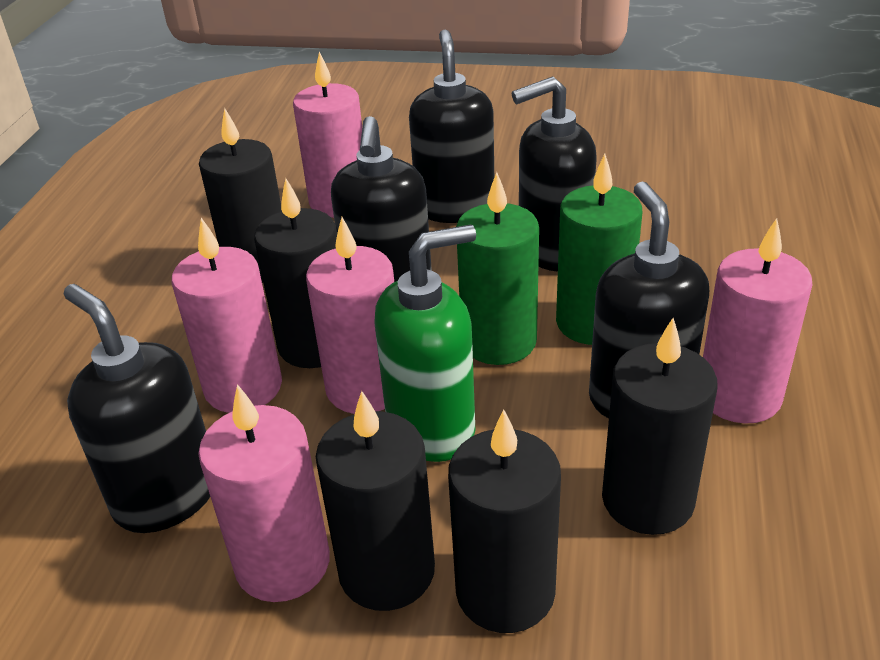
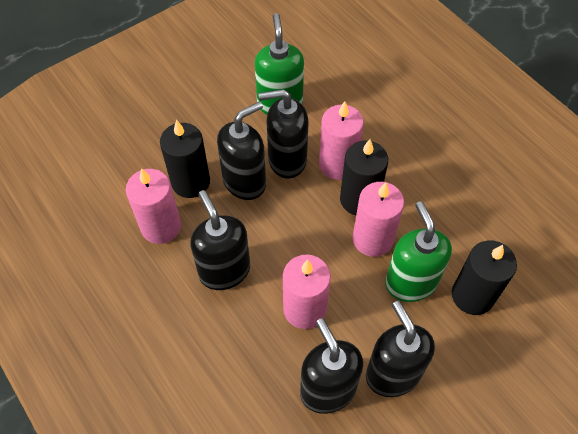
black candle: [199,108,282,283] [254,178,337,368] [316,391,435,611] [448,410,561,633] [602,318,717,535] = 5 -> [160,120,210,198] [340,139,388,215] [452,240,517,315] = 3
green candle: [456,172,539,365] [556,154,642,345] = 2 -> none = 0
green soap dispenser: [374,224,476,462] = 1 -> [255,13,304,114] [385,201,452,302] = 2
pink candle: [172,218,282,413] [198,384,330,602] [293,52,362,218] [306,217,394,414] [703,218,812,424] = 5 -> [126,169,181,244] [283,255,331,329] [319,101,364,180] [353,182,404,257] = 4

